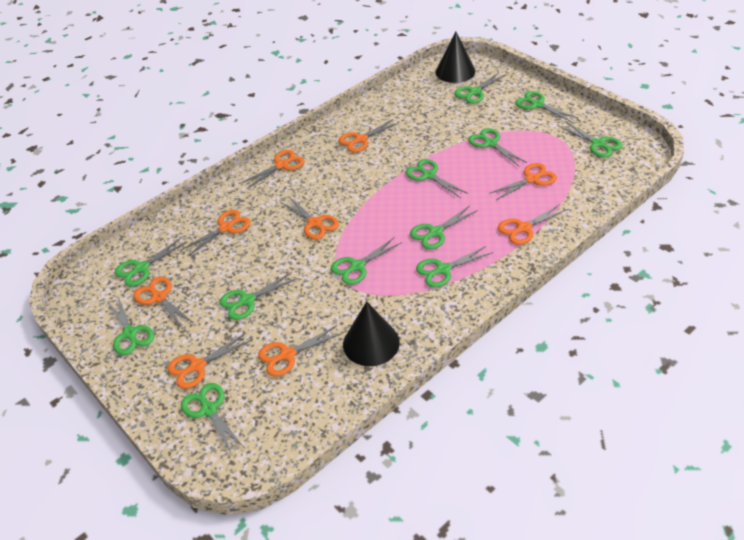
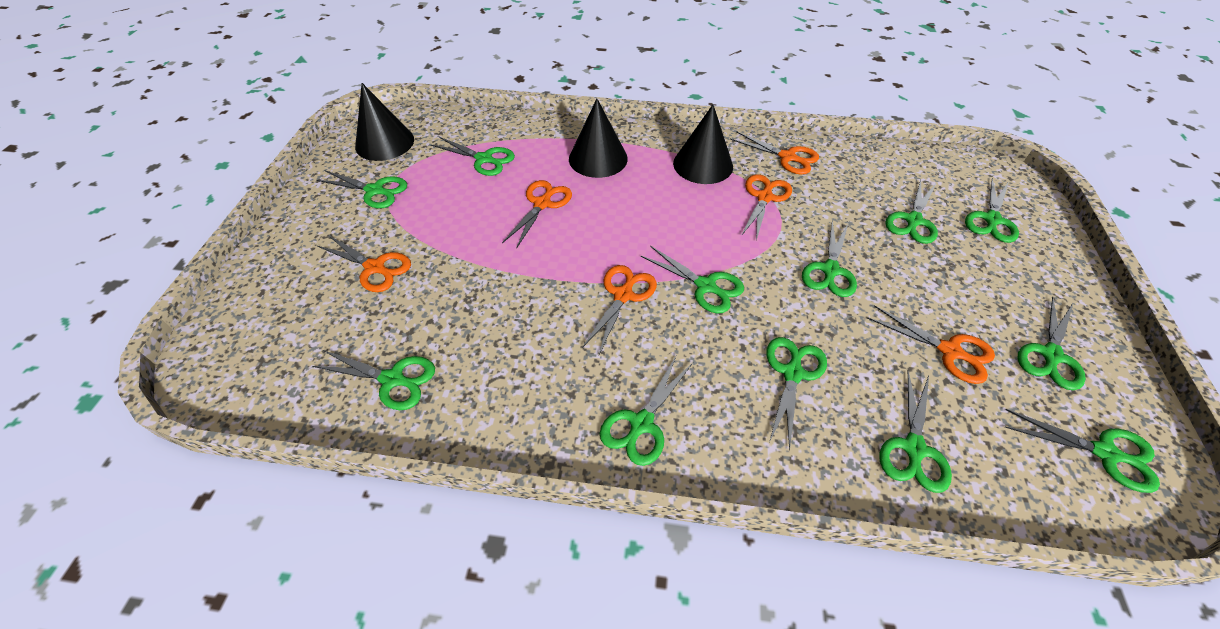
black cone: [343,301,400,366] [435,32,475,83] = 2 -> [355,83,414,161] [569,99,628,178] [673,105,733,184] = 3
orange scissors: [133,277,194,329] [168,333,252,389] [181,210,251,256] [241,150,305,189] [258,325,343,377] [280,197,339,240] [338,119,400,152] [489,163,557,200] [498,204,568,245] = 9 -> [316,235,411,292] [502,180,572,249] [582,265,657,354] [730,131,819,175] [741,174,792,241] [867,305,995,384] = 6

